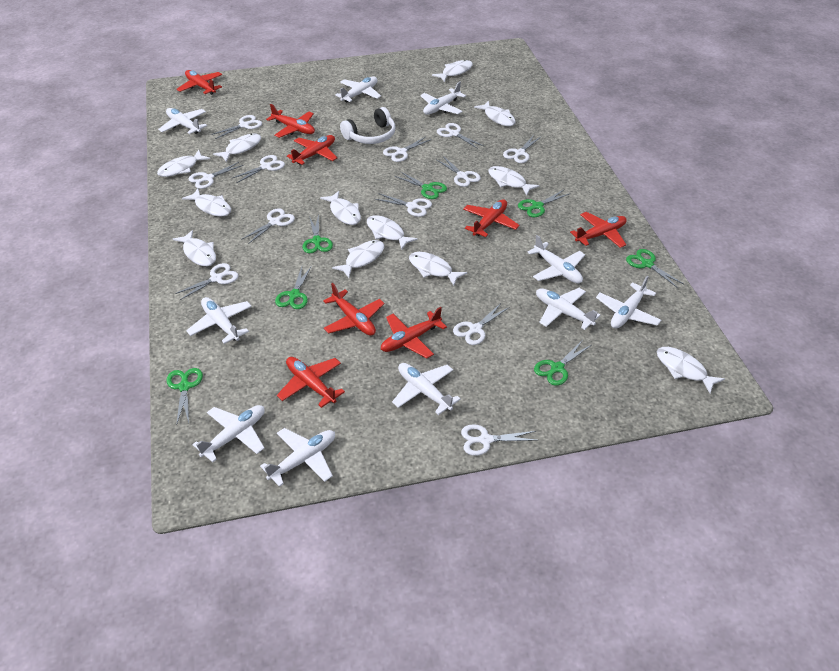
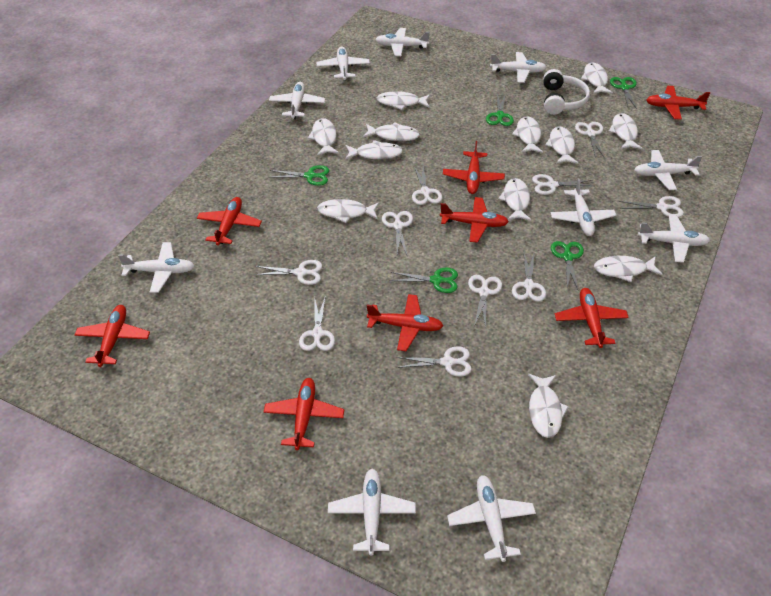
green scissors: [166,368,203,425] [275,266,312,309] [302,214,333,253] [395,171,447,199] [518,190,569,217] [534,340,591,386] [626,249,685,288] = 7 -> [268,165,329,186] [390,267,458,293] [486,93,514,126] [551,241,584,289] [610,77,637,109] = 5
white scissors: [175,263,239,300] [189,162,243,189] [211,115,262,139] [233,155,285,183] [241,208,295,244] [375,193,432,217] [383,137,432,162] [436,156,481,187] [437,123,483,149] [453,303,508,345] [461,424,537,456] [503,135,542,163] = 12 -> [254,260,323,285] [299,295,335,351] [382,211,413,255] [397,346,472,377] [412,166,442,205] [468,275,502,328] [512,254,546,302] [532,174,593,195] [575,122,605,158] [619,196,684,218] = 10

